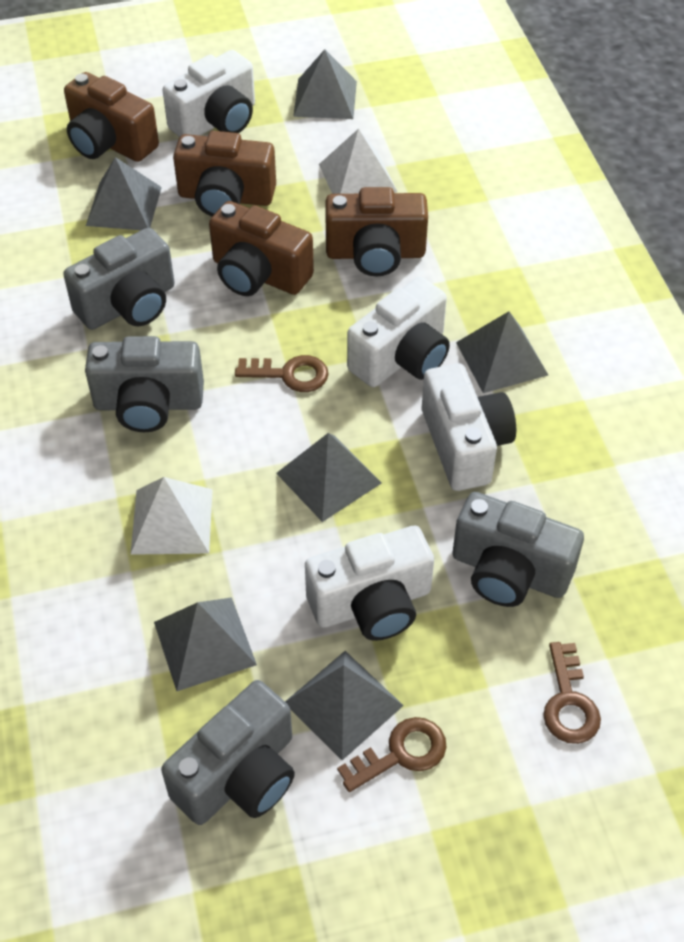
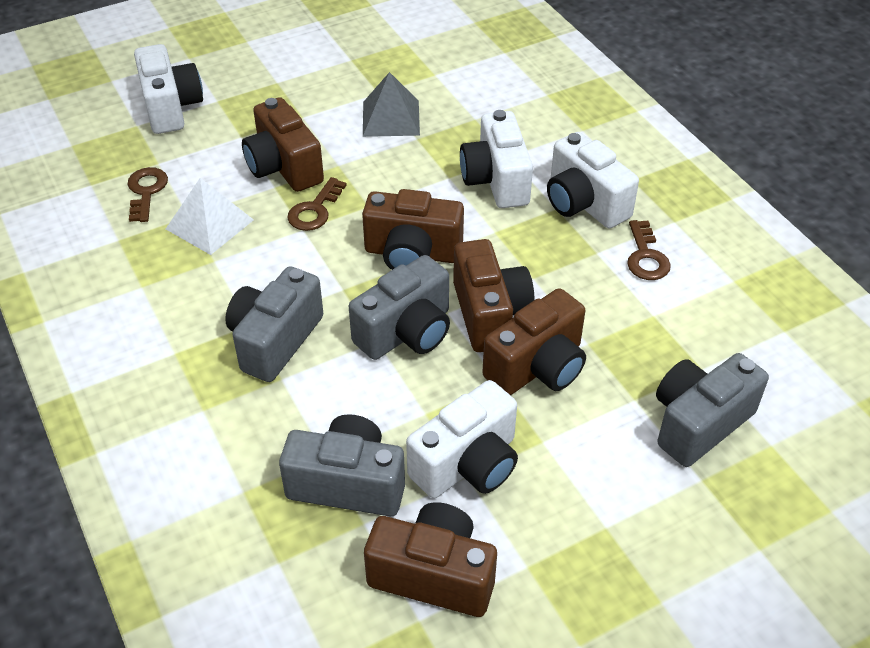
brown camera: [64,72,159,162] [173,131,276,216] [209,201,314,296] [325,187,428,276] = 4 -> [242,97,324,192] [362,189,464,270] [364,502,497,617] [453,239,535,352] [482,288,586,395] = 5
grey pyramid: [86,157,162,230] [154,597,257,691] [276,433,381,522] [285,651,404,760] [293,49,357,119] [456,311,548,393] = 6 -> [363,72,420,137] = 1
white pyramid: [130,477,213,555] [319,129,397,194] = 2 -> [166,178,254,255] = 1

